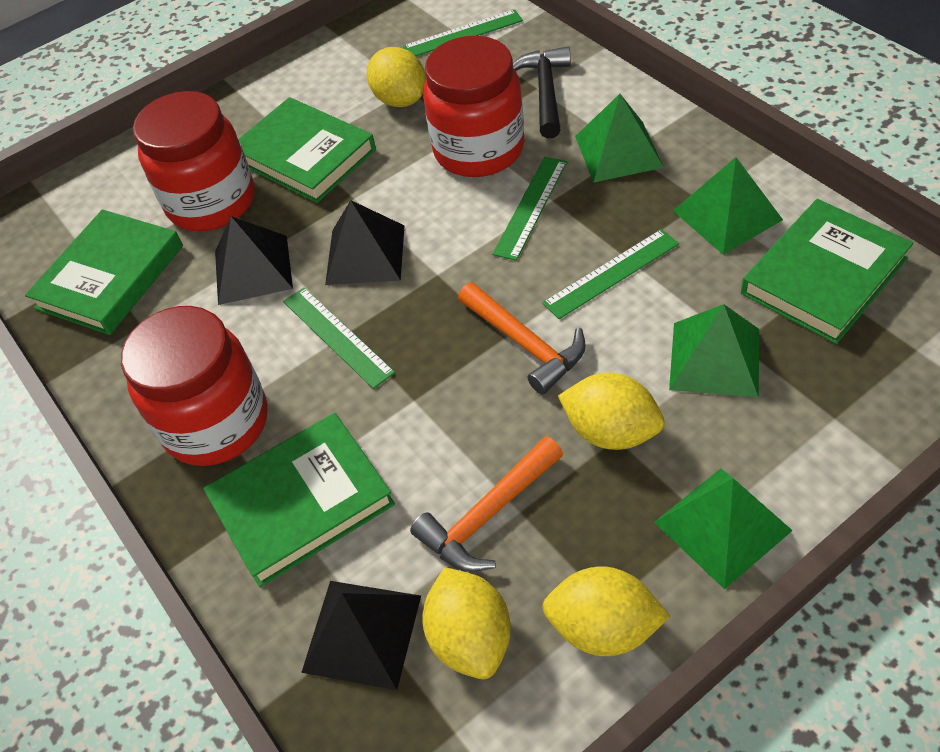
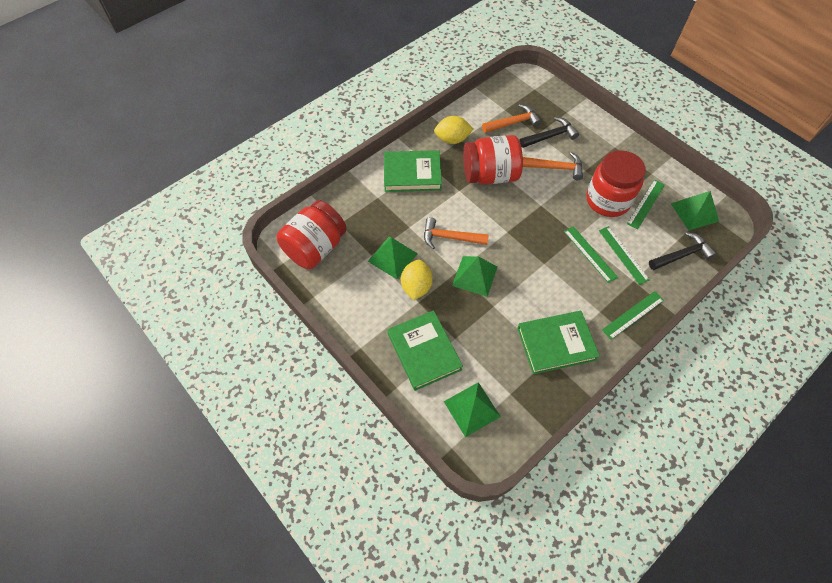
black hammer: [513,46,571,138] = 1 -> [520,117,579,148] [649,232,716,270] = 2
black pyramid: [215,216,293,305] [301,581,421,690] [325,200,405,285] = 3 -> none = 0
green book: [25,210,183,335] [203,413,395,587] [238,97,376,203] [741,199,913,344] = 4 -> [384,150,442,192] [387,310,463,391] [517,311,600,374] = 3
orange hammer: [410,436,563,572] [458,282,586,395] = 2 -> [424,217,489,249] [482,104,541,133] [523,152,583,180] = 3
yellow lemon: [367,47,426,107] [422,567,511,679] [542,566,670,656] [558,373,665,450] = 4 -> [401,260,433,300] [434,116,473,144] = 2

